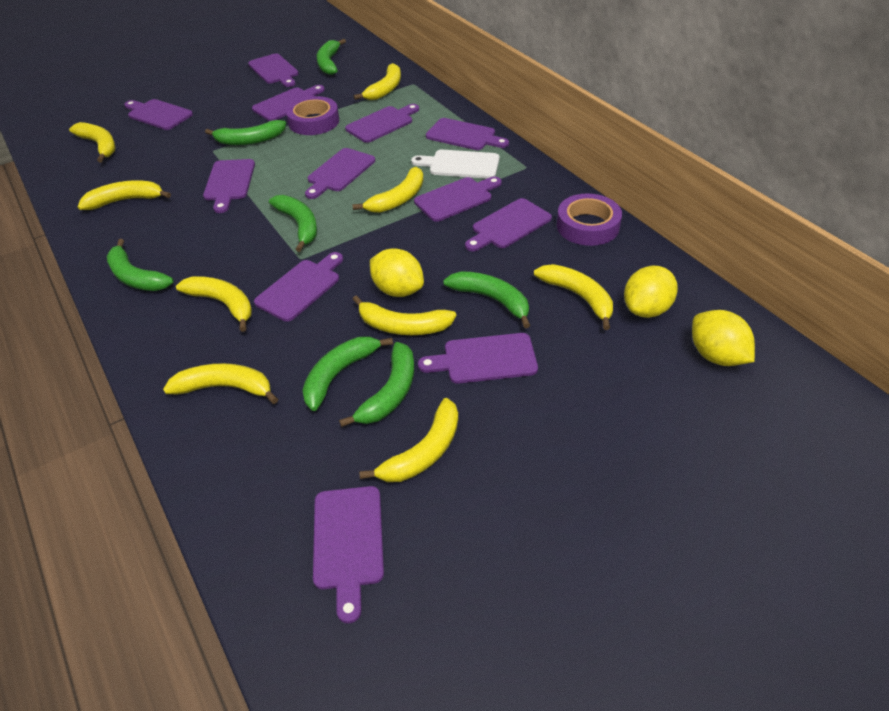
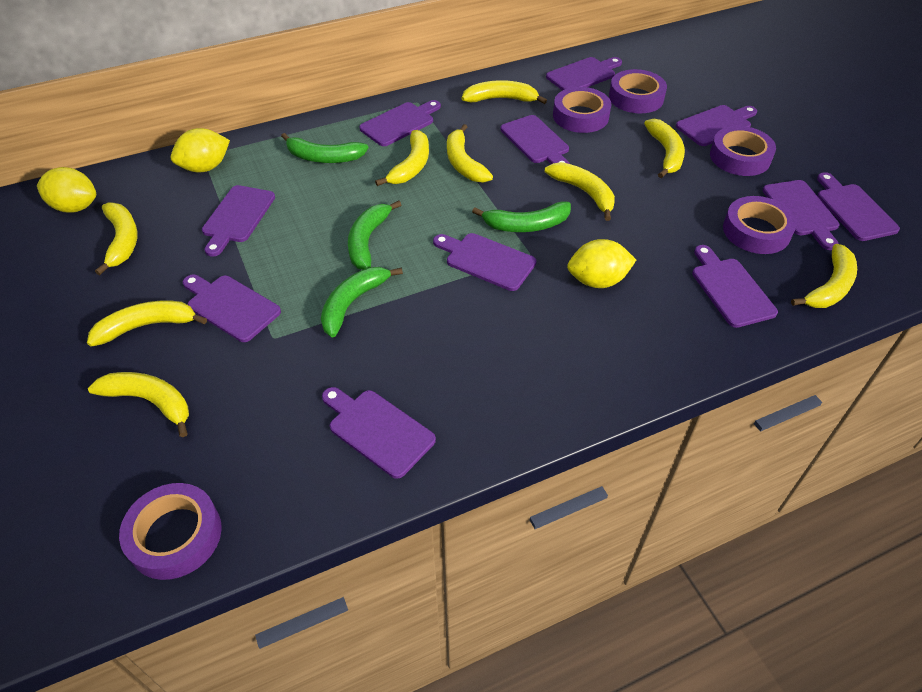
green banana: [107,239,174,291] [205,120,286,145] [269,195,317,252] [302,336,393,411] [317,39,346,75] [339,342,414,427] [443,271,530,328] = 7 -> [281,133,368,163] [321,267,403,337] [348,201,401,270] [472,201,571,232] = 4
purple cutting board: [124,99,193,130] [203,159,255,213] [248,53,299,87] [252,85,325,121] [254,252,343,322] [305,148,375,199] [313,486,384,623] [345,104,419,143] [414,177,502,222] [418,333,538,384] [426,118,509,150] [465,198,552,252] = 12 -> [183,275,281,342] [202,185,275,257] [322,387,436,479] [359,100,441,146] [433,233,536,291] [500,115,570,164] [546,57,622,91] [676,105,757,146] [692,245,778,328] [763,180,839,250] [817,172,900,241] = 11
purple tape: [286,96,339,135] [557,194,622,246] = 2 -> [119,483,222,580] [553,87,611,133] [609,69,667,113] [710,126,776,176] [723,196,797,254] = 5
white cutting board: [411,150,500,179] = 1 -> none = 0

